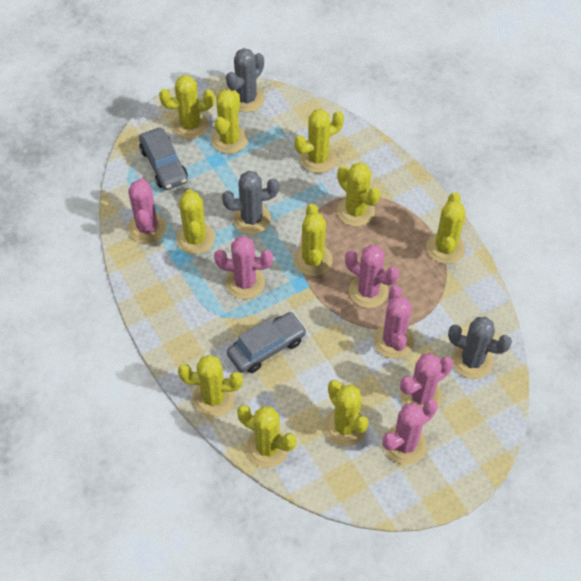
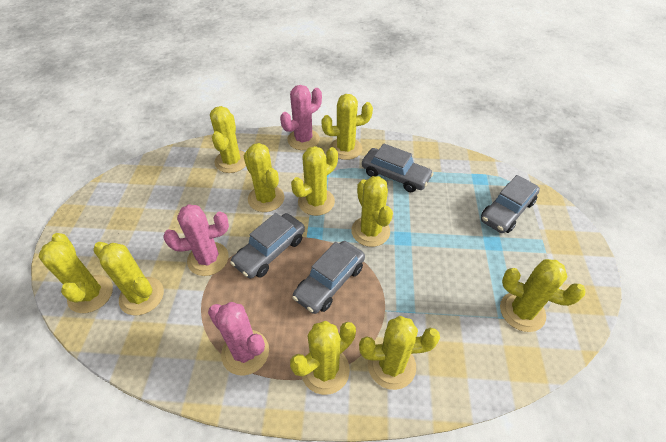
grey cactus: [222,171,279,235] [226,48,265,112] [448,317,512,379] = 3 -> none = 0
grey car: [139,128,188,190] [227,312,307,373] = 2 -> [230,213,305,279] [292,241,365,314] [362,143,434,192] [481,175,540,233] = 4
pink cactus: [128,178,167,244] [214,236,273,299] [345,245,399,308] [373,285,414,359] [383,399,438,464] [400,353,453,410] = 6 -> [163,204,229,276] [208,302,269,375] [280,85,322,150] = 3

